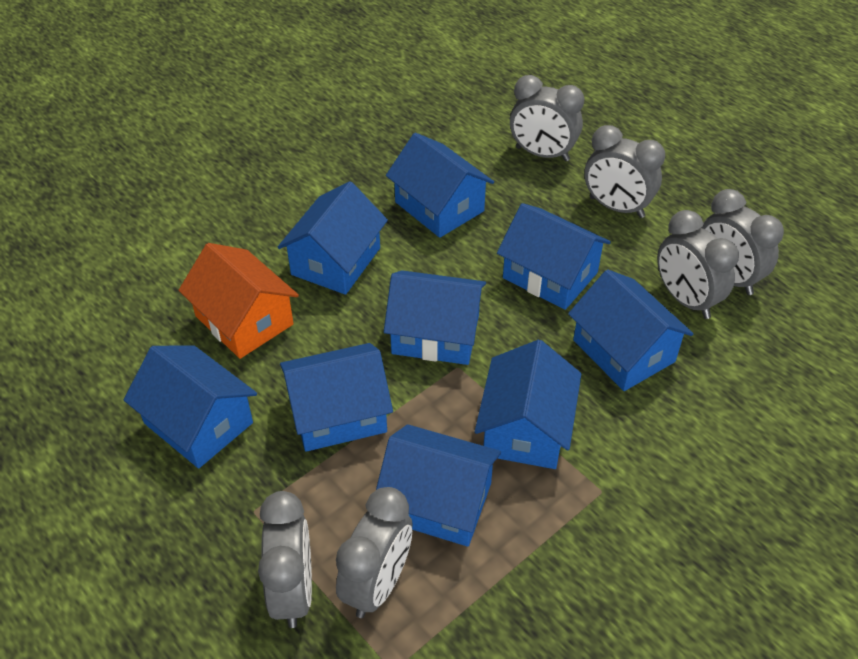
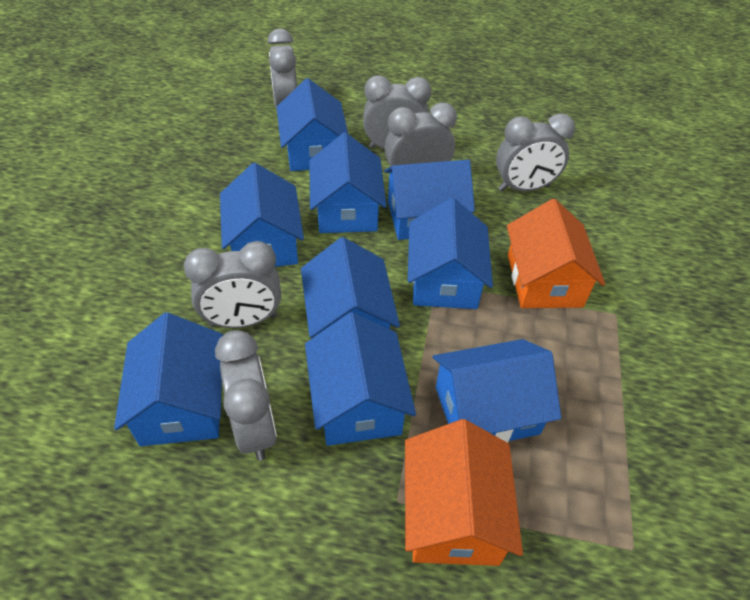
orange house: [178,243,299,359] = 1 -> [405,419,523,566] [507,199,605,308] = 2

